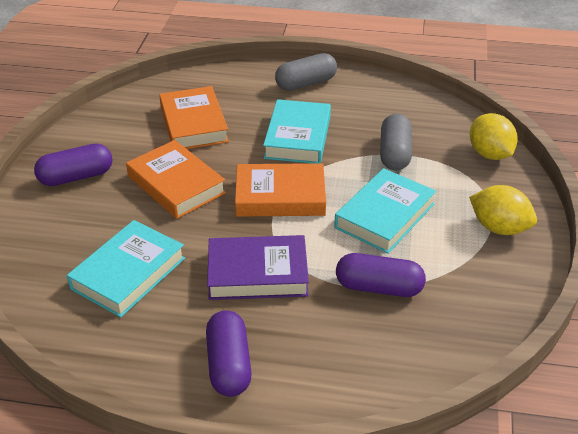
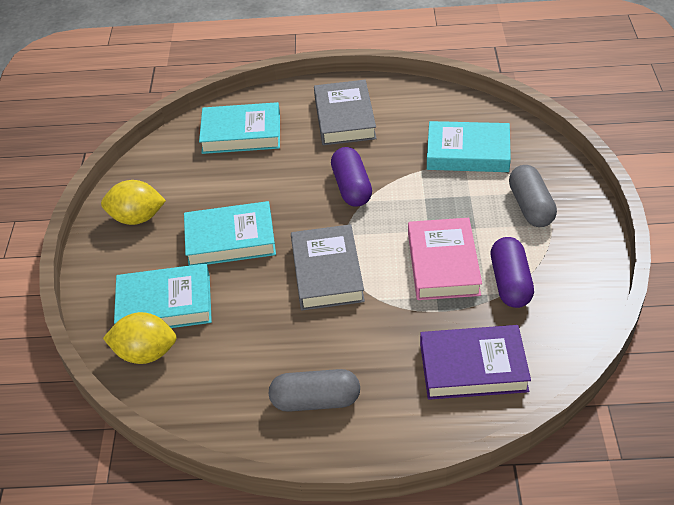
grey book: none = 0 -> [291,224,365,310] [314,80,377,145] = 2
orange book: [126,140,226,219] [159,86,229,149] [235,163,326,217] = 3 -> none = 0
pink book: none = 0 -> [408,218,482,300] = 1
purple capsule: [34,144,113,186] [206,310,252,397] [336,253,426,297] = 3 -> [331,147,372,207] [491,237,534,308] = 2
turquoise book: [67,220,185,317] [263,99,331,163] [334,168,436,254] = 3 -> [114,264,212,328] [184,201,276,266] [199,102,280,154] [427,121,511,172] = 4

